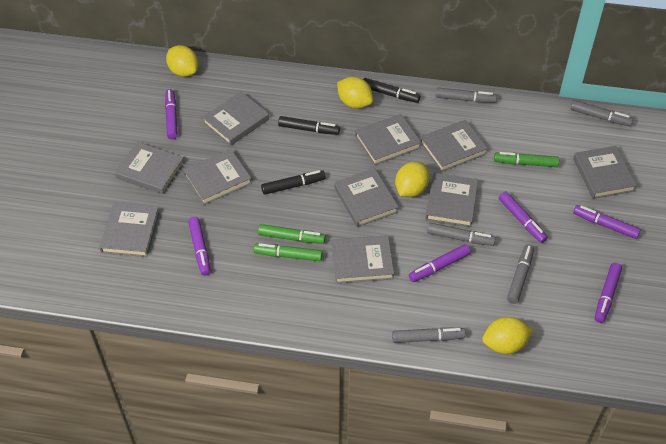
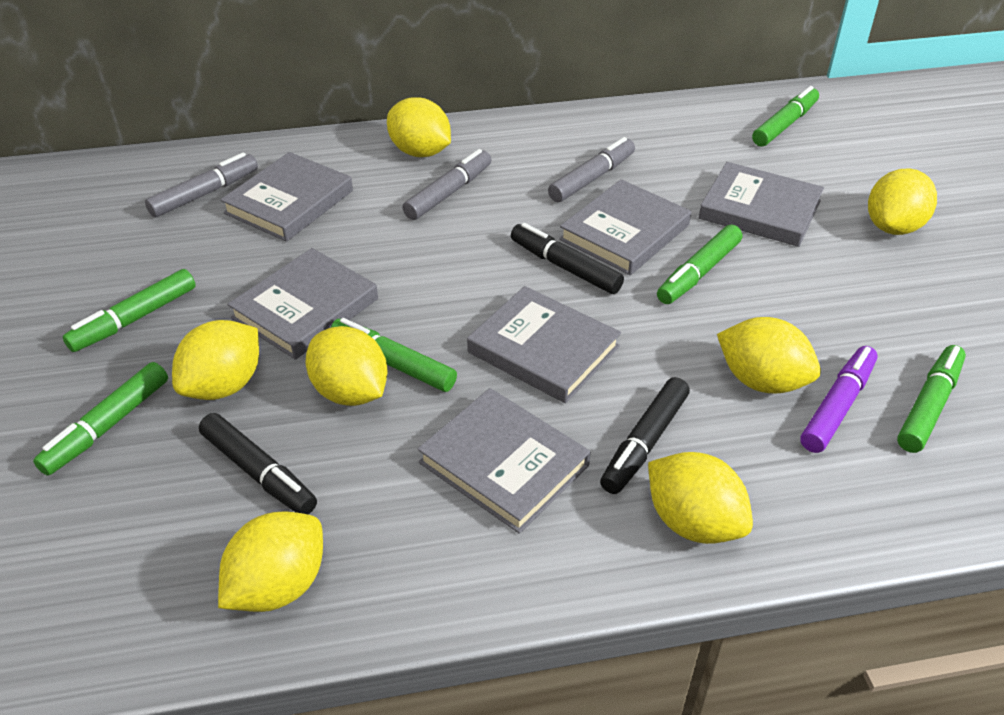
green marker: [254,243,323,261] [258,224,326,244] [494,152,559,167] = 3 -> [33,362,168,475] [63,269,196,352] [331,318,457,392] [657,224,742,304] [752,86,819,147] [897,345,966,453] = 6
grey book: [99,203,159,257] [115,142,184,194] [183,149,252,205] [202,92,269,146] [332,235,394,284] [334,168,399,227] [355,114,421,165] [420,120,488,172] [425,173,478,227] [573,146,637,199] = 10 -> [220,152,353,242] [227,248,378,360] [417,388,590,534] [467,286,621,403] [559,179,691,275] [699,162,824,247] = 6
grey marker: [392,327,466,343] [427,223,496,246] [436,88,497,103] [507,244,534,304] [571,100,633,126] = 5 -> [145,153,258,218] [403,149,491,220] [548,137,635,202] = 3
purple marker: [165,89,178,139] [188,217,211,276] [409,244,471,282] [499,192,548,243] [573,205,641,239] [595,263,622,323] = 6 -> [800,346,877,453] = 1
yellow lemon: [166,45,198,77] [337,77,373,108] [395,162,430,197] [482,317,534,354] = 4 -> [172,320,259,400] [218,512,323,612] [305,326,388,406] [387,97,451,157] [648,452,753,544] [717,317,821,393] [868,169,937,235] = 7

